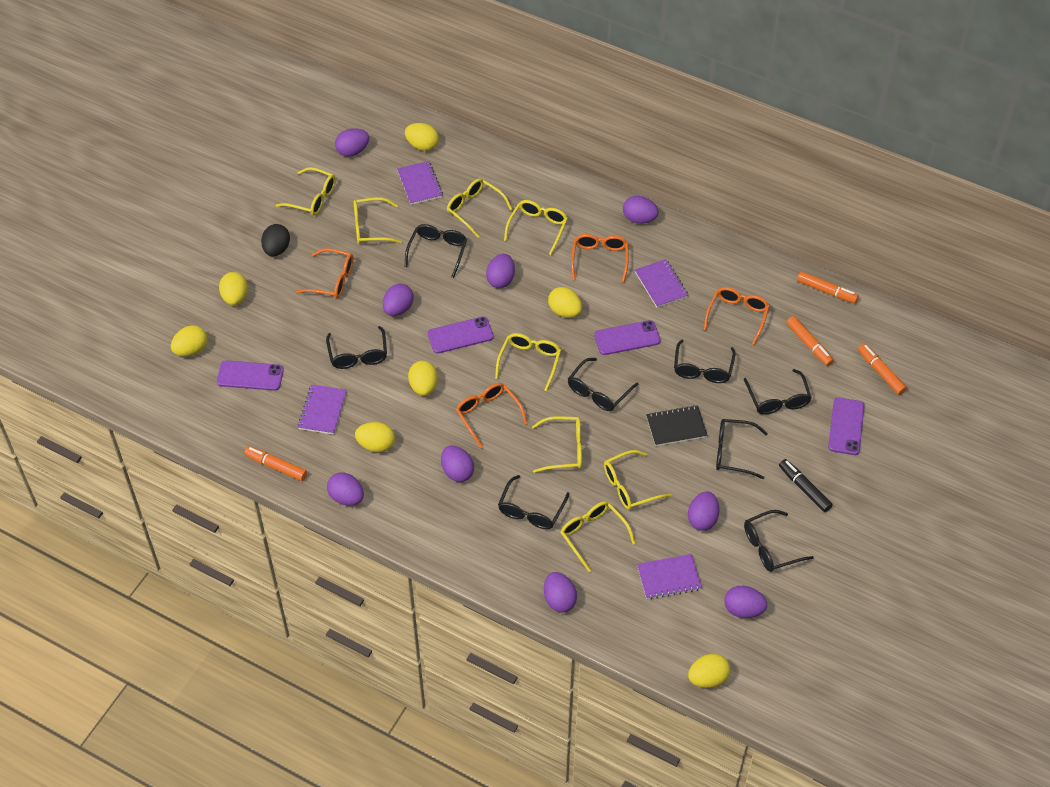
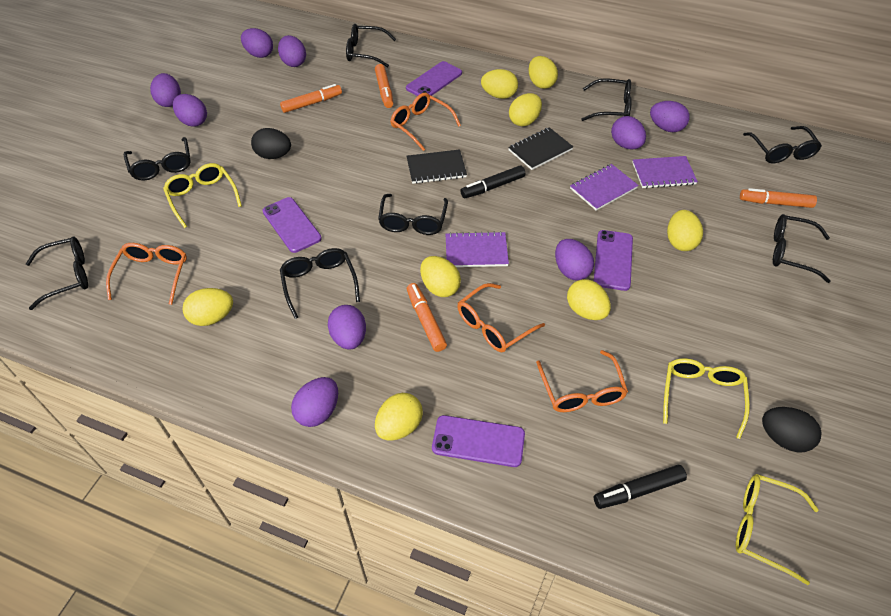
black egg: [261,224,290,256] = 1 -> [251,128,291,159] [762,407,821,452] = 2
black marker: [779,459,833,512] = 1 -> [460,166,525,198] [594,465,687,509] = 2
black notebook: [646,405,708,446] = 1 -> [407,149,467,184] [508,127,573,170] = 2
purple notebook: [298,384,347,435] [397,161,443,205] [635,259,688,308] [637,554,702,599] = 4 -> [446,231,509,267] [570,164,639,211] [632,156,698,188] = 3
yellow egg: [171,325,208,356] [219,272,248,305] [355,422,395,452] [405,123,439,151] [408,361,438,396] [548,287,582,318] [688,654,730,688] = 7 -> [183,288,233,326] [375,393,423,441] [420,256,461,297] [481,69,518,99] [509,93,542,126] [528,56,558,89] [567,279,611,320] [667,210,703,251] = 8
yellow glasses: [276,167,336,216] [354,197,402,244] [447,178,513,237] [495,333,561,391] [504,200,568,255] [532,416,582,473] [560,501,636,572] [604,450,671,510] = 8 -> [163,163,242,228] [663,358,750,439] [736,474,819,585] = 3

